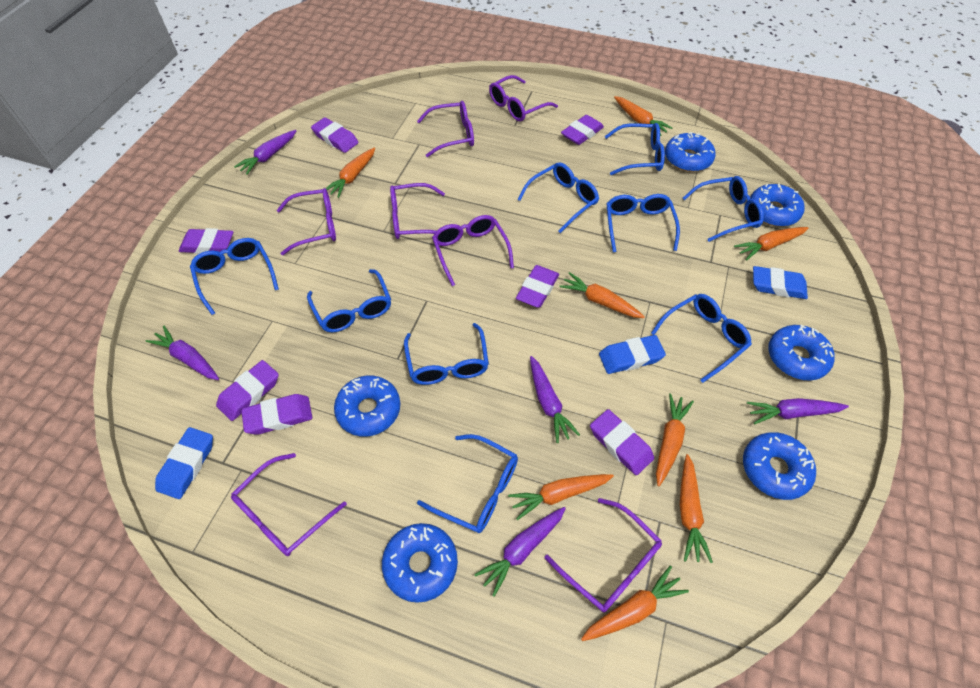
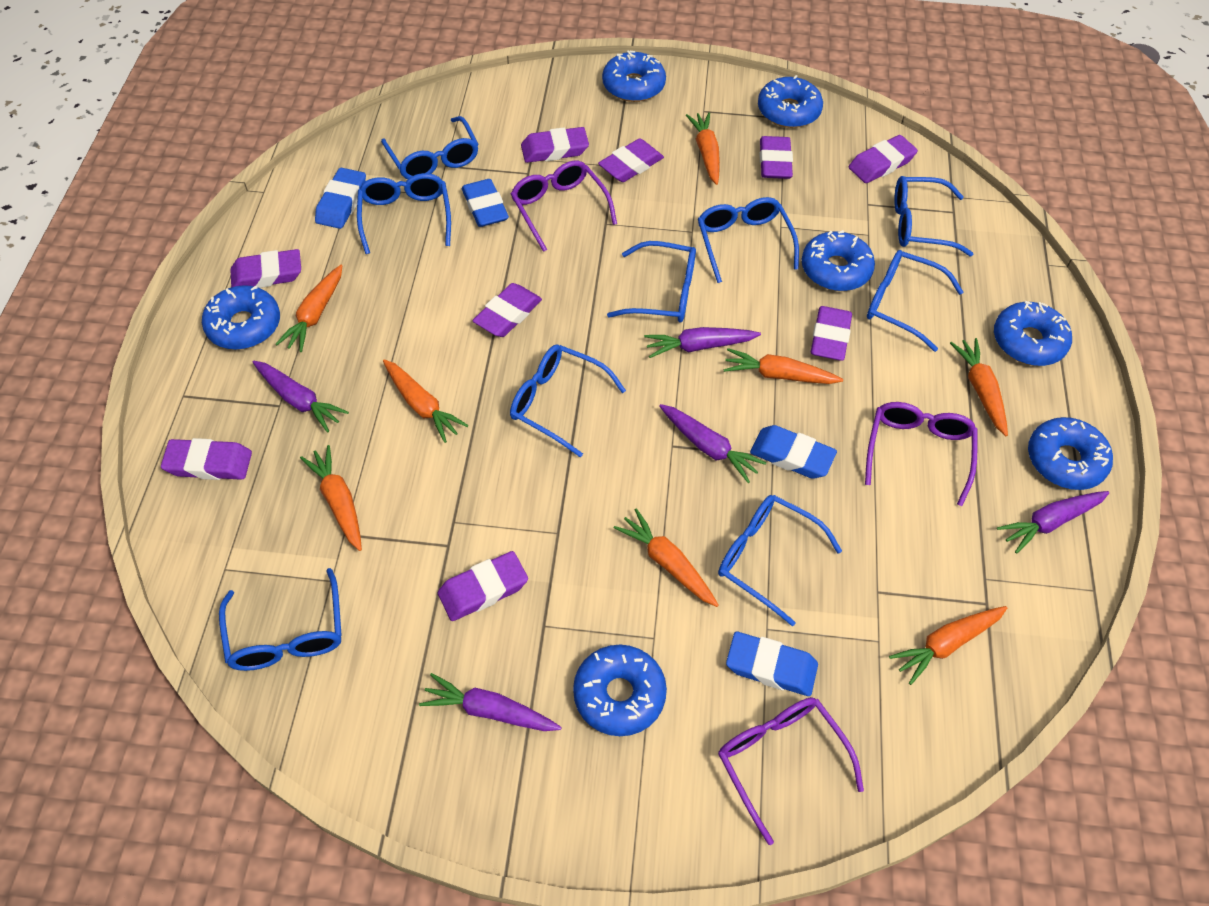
blue donut: [334,375,400,436] [382,523,458,603] [665,132,716,172] [743,432,816,500] [750,184,805,226] [768,325,835,380] = 6 -> [202,285,280,350] [573,645,667,736] [602,51,666,102] [758,75,823,128] [802,230,875,291] [994,301,1072,366] [1028,417,1113,490] = 7
blue eraser: [155,427,213,499] [599,335,666,374] [753,266,808,299] = 3 -> [315,168,366,229] [462,179,509,227] [726,632,818,696] [750,425,837,479] = 4
purple eraser: [179,228,233,254] [216,360,279,421] [241,394,312,435] [311,117,358,153] [516,265,559,308] [561,115,604,145] [590,409,654,475] = 7 -> [161,438,252,480] [230,249,301,288] [438,551,528,621] [473,283,542,337] [521,127,589,163] [598,138,664,182] [759,136,793,179] [811,306,852,361] [849,135,918,183] = 9
purple glasses: [231,453,347,556] [277,188,336,255] [390,183,445,239] [417,101,474,157] [432,215,514,286] [489,75,558,121] [545,498,662,612] = 7 -> [511,160,617,252] [718,697,864,845] [865,402,978,506] = 3

